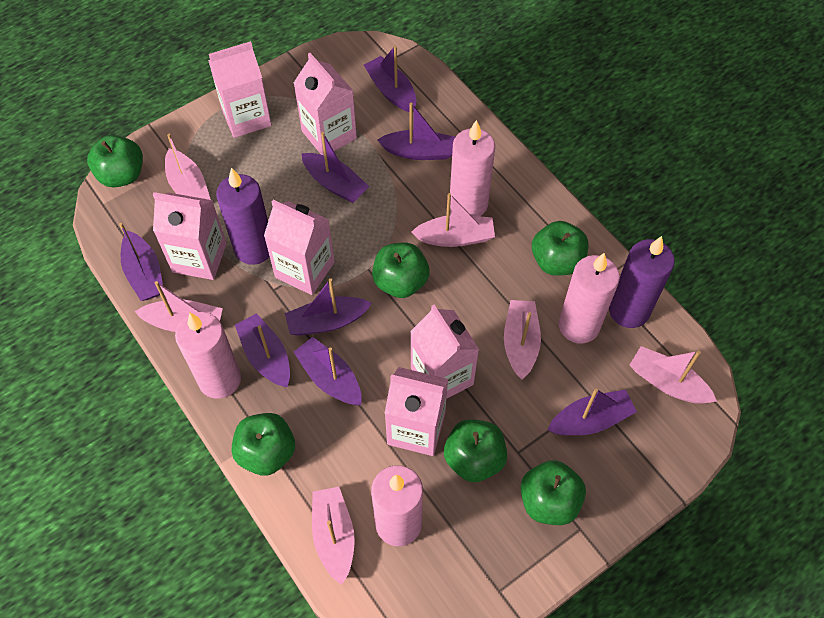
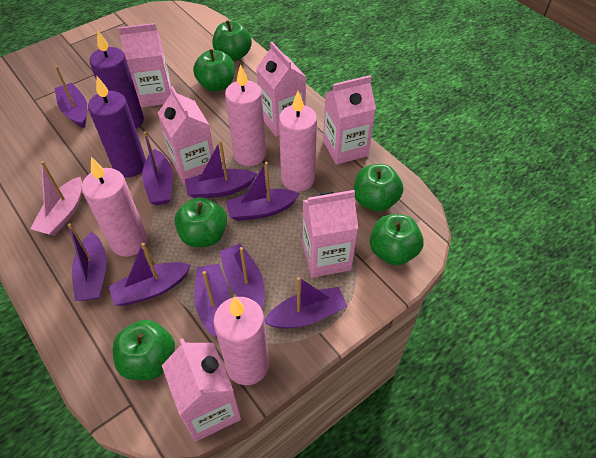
pink boat: [135,281,223,332] [165,134,211,200] [312,487,355,585] [412,193,495,247] [504,300,541,380] [630,346,717,404] = 6 -> [30,161,82,236] = 1
purple boat: [119,223,163,301] [235,313,290,387] [285,278,372,336] [294,337,362,405] [301,132,370,203] [364,45,416,112] [378,102,455,160] [548,388,637,435] = 8 -> [55,66,87,128] [68,223,107,301] [109,243,191,306] [142,131,173,205] [185,140,257,198] [194,263,230,338] [220,244,264,309] [226,162,300,221] [264,277,347,329] = 9

